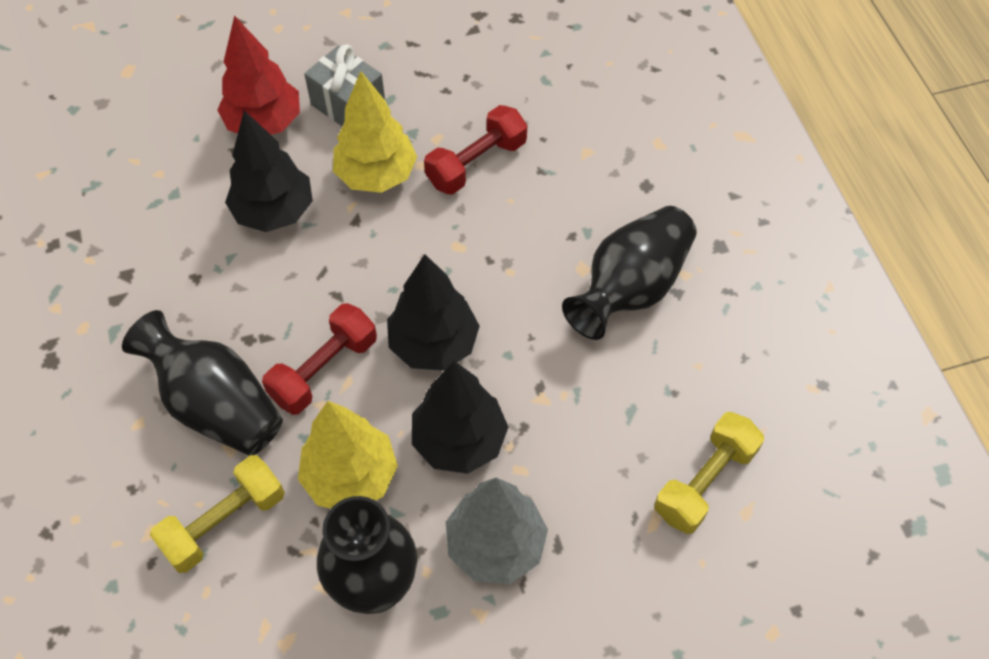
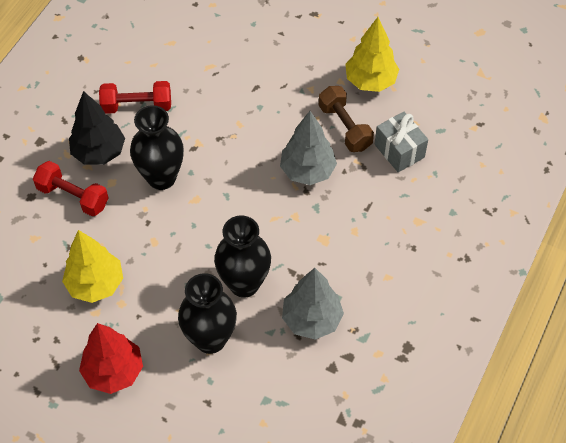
black tree: [225,111,313,232] [387,254,480,371] [412,361,508,474] = 3 -> [69,91,125,165] = 1
brown dumbbell: none = 0 -> [319,86,374,152] = 1
grey tree: [446,478,548,584] = 1 -> [280,111,337,185] [282,268,344,340] = 2
yellow dumbbell: [150,455,285,573] [655,412,764,534] = 2 -> none = 0

